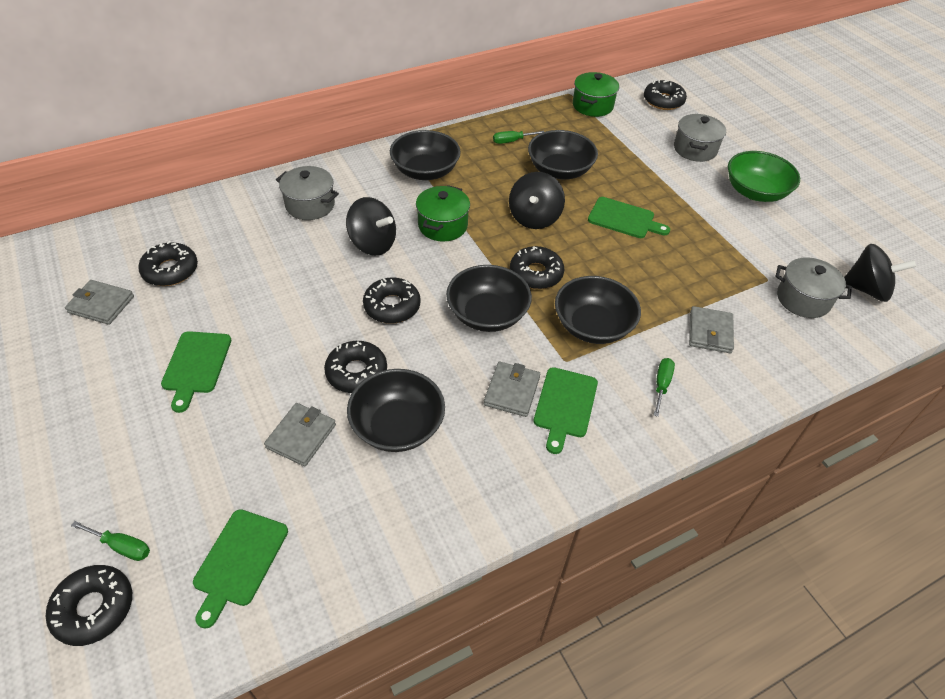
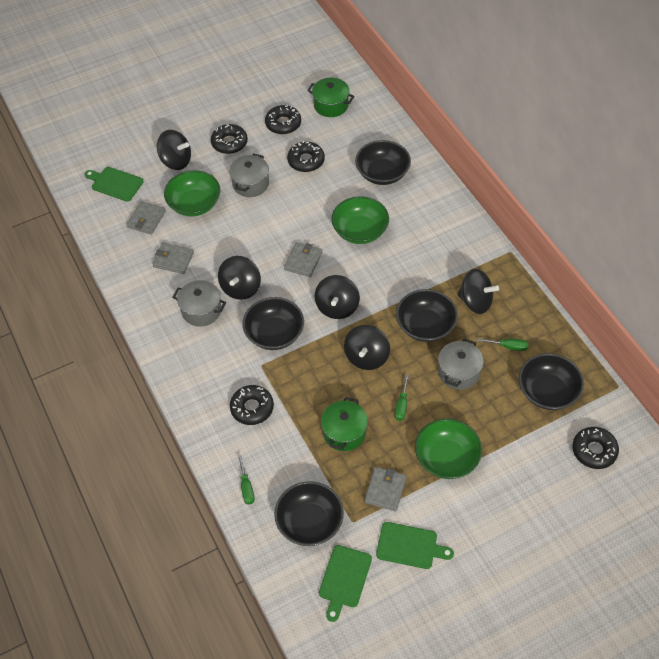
black donut: [46,565,132,646] [138,241,198,286] [324,341,387,393] [363,277,421,324] [510,246,564,289] [644,80,687,110] = 6 -> [211,124,248,154] [230,385,274,425] [265,105,301,134] [287,141,325,172] [572,427,619,469] = 5
black spinning top: [346,197,396,256] [509,172,565,229] [844,244,916,302] = 3 -> [157,130,191,170] [218,256,261,300] [315,275,360,319] [344,325,390,370] [457,269,499,314] = 5
green bowl: [728,151,800,202] = 1 -> [164,170,220,216] [331,197,389,244] [415,418,482,479] = 3
green cutting board: [161,331,232,413] [193,509,288,629] [534,367,598,454] [588,197,670,238] = 4 -> [85,167,144,201] [319,545,372,622] [376,522,454,569] = 3

